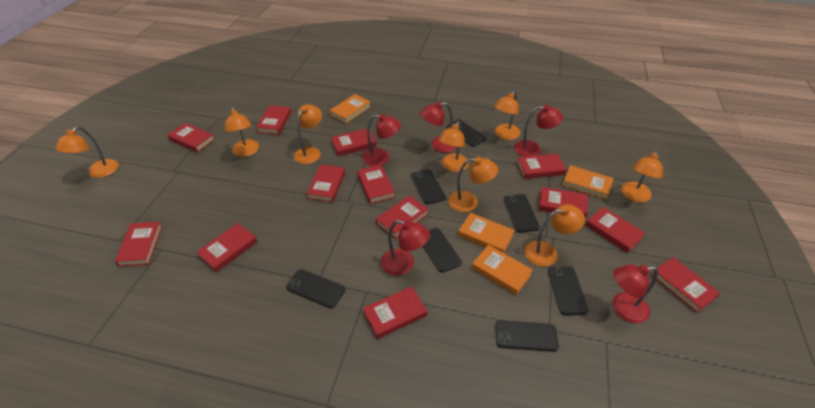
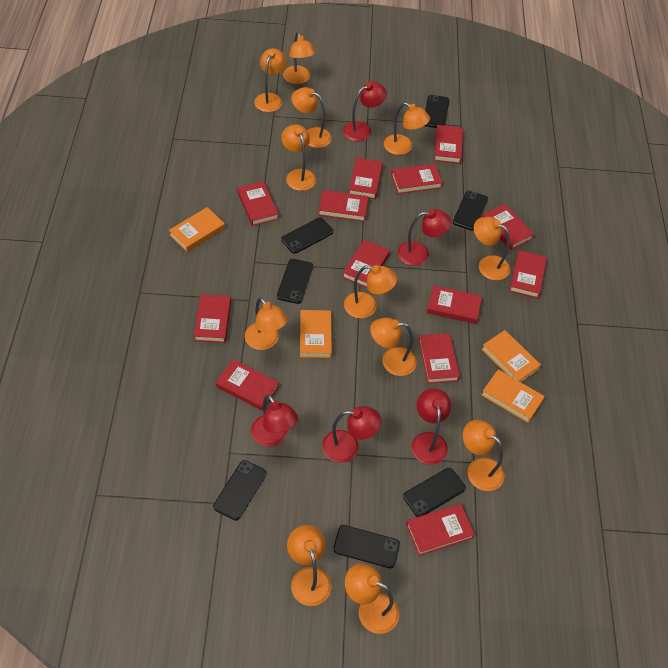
orange lamp: [55,127,119,178] [224,107,259,157] [294,104,322,164] [438,121,469,172] [448,157,498,212] [494,91,521,140] [524,204,585,267] [621,150,663,202] = 8 -> [245,297,288,350] [254,48,287,112] [281,124,316,191] [283,32,316,84] [287,525,331,606] [291,87,332,148] [344,265,397,318] [345,563,399,634] [370,318,417,376] [384,102,430,155] [463,420,504,491] [474,217,510,280] = 12

